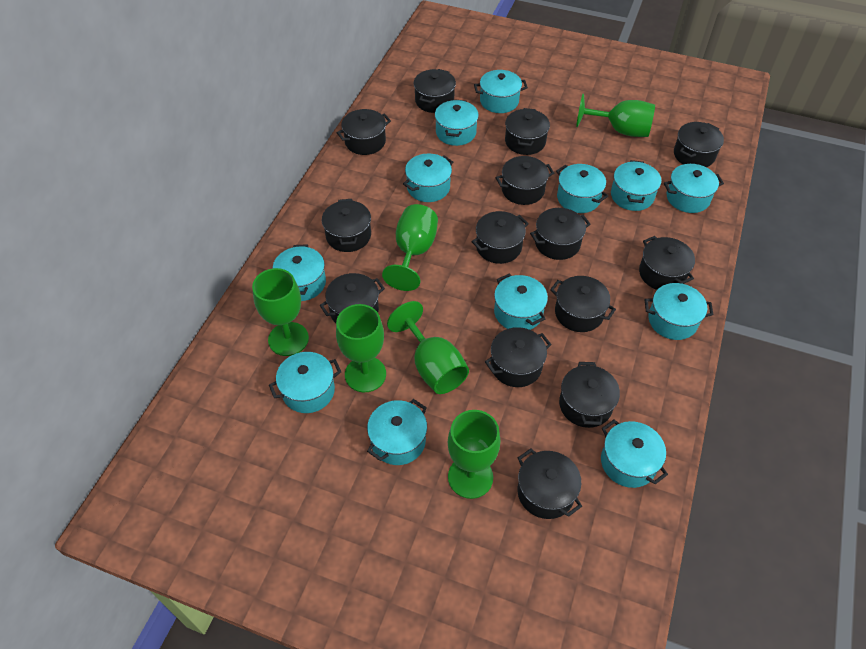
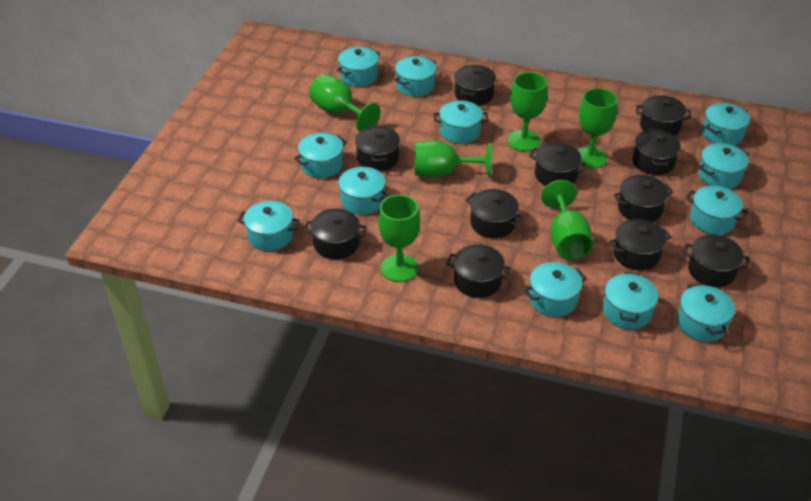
black pot: [320,273,385,323] [322,199,371,252] [337,109,391,155] [413,69,456,113] [472,211,529,264] [485,327,552,387] [496,156,554,205] [505,108,550,155] [518,448,582,519] [530,208,590,260] [550,276,616,332] [559,362,620,428] [639,236,695,290] [674,122,724,167] = 14 -> [304,209,367,259] [355,125,400,171] [446,244,512,298] [454,65,496,106] [466,189,523,239] [529,142,587,186] [609,219,671,270] [613,175,673,222] [633,129,681,175] [636,95,691,136] [684,235,750,287] = 11

